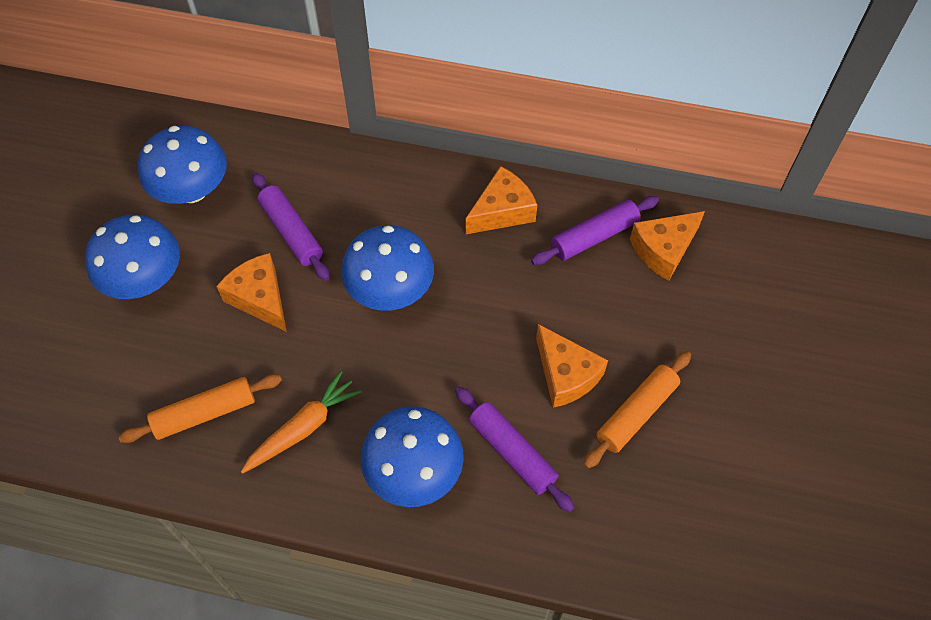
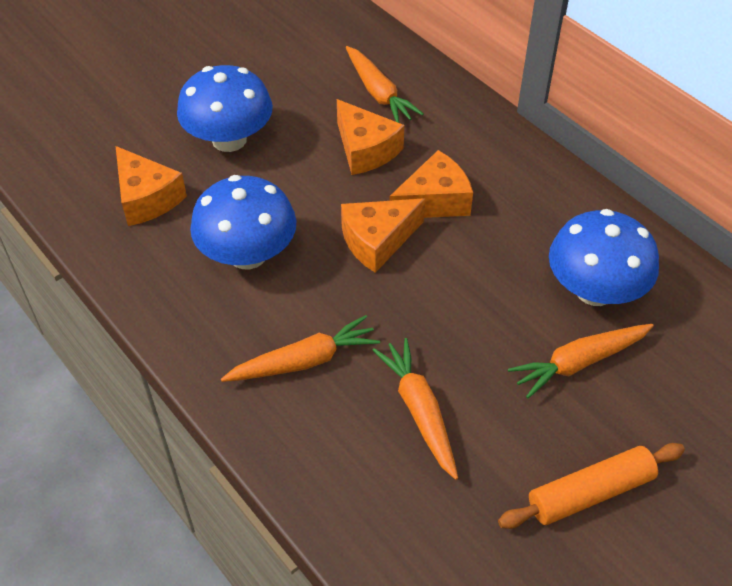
blue mushroom: [85,215,180,299] [138,126,227,204] [341,225,434,311] [361,406,464,507] = 4 -> [177,65,273,152] [190,175,296,269] [549,209,659,306] = 3
orange carrot: [241,371,362,474] = 1 -> [221,315,380,382] [346,46,424,123] [373,338,458,480] [508,324,654,399] = 4
orange rolling pin: [119,374,282,443] [583,351,691,469] = 2 -> [498,443,685,529] = 1
purple rolling pin: [252,173,330,281] [455,387,575,512] [531,196,659,265] = 3 -> none = 0

